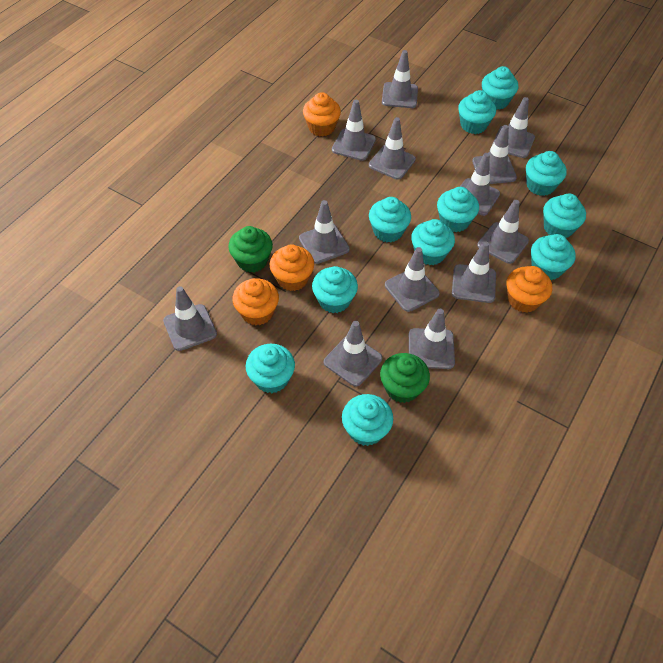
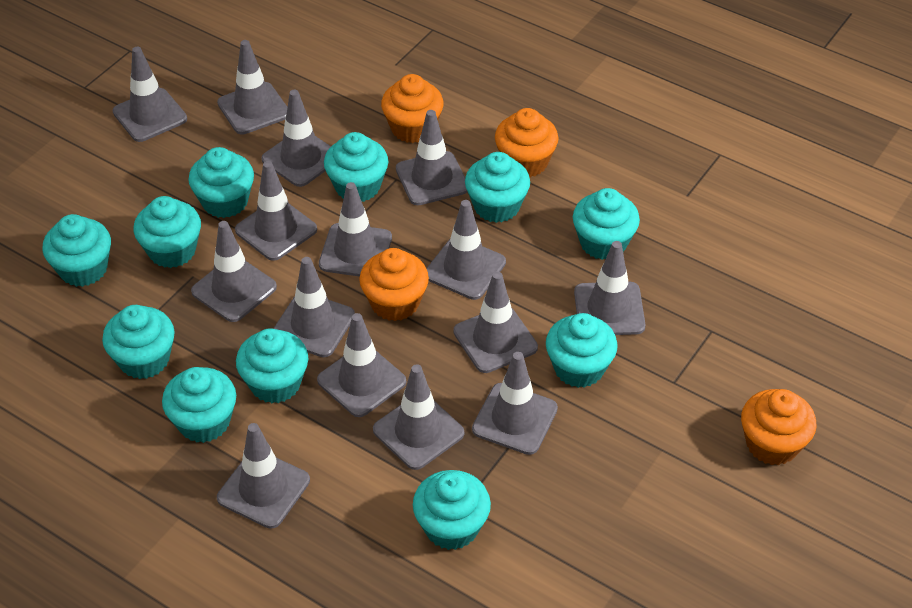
green cupcake: [228,226,273,272] [380,353,430,403] = 2 -> none = 0
grey traffic cone: [163,286,217,351] [299,200,350,264] [324,321,382,386] [332,100,376,161] [369,117,416,180] [382,50,418,108] [385,247,440,312] [409,309,455,369] [452,241,496,303] [460,153,500,216] [472,125,517,184] [477,200,529,264] [492,97,535,158] = 13 -> [113,47,187,142] [191,221,277,322] [217,40,287,134] [217,423,310,529] [235,161,317,261] [261,90,331,187] [273,257,355,357] [317,313,406,417] [319,182,392,277] [373,364,464,470] [396,110,467,205] [426,200,506,300] [453,271,538,373] [472,352,558,455] [574,241,646,335] = 15

